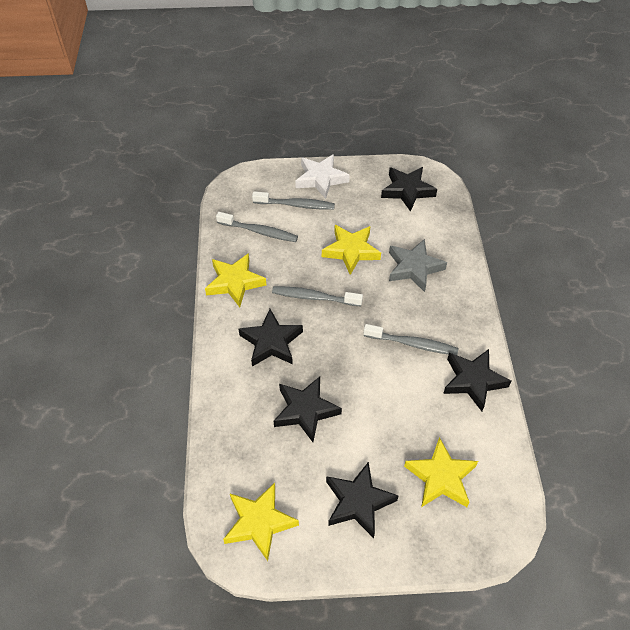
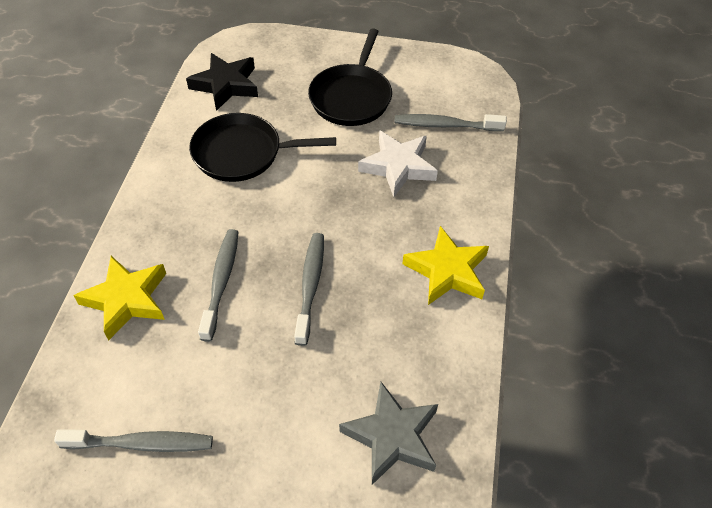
black pan: none = 0 -> [189,113,336,182] [308,28,392,126] = 2
black star: [239,309,303,367] [274,377,342,442] [326,462,398,538] [381,167,437,212] [443,349,511,411] = 5 -> [186,53,258,111] = 1
yellow star: [205,253,266,307] [223,483,299,561] [322,225,381,275] [404,437,478,507] = 4 -> [73,256,166,340] [402,226,489,305] = 2

